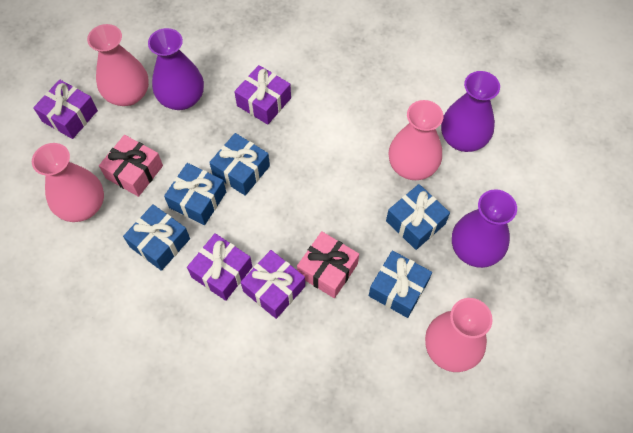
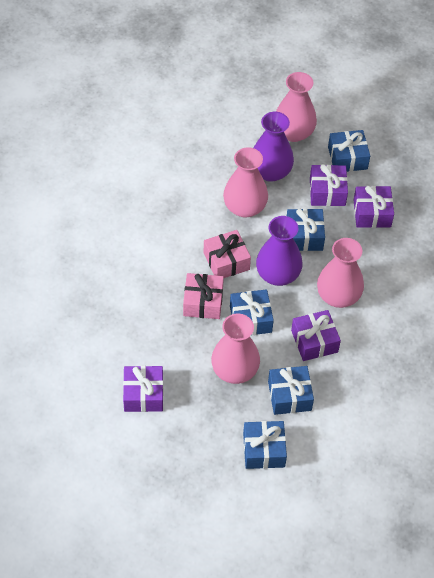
purple vase: [148,28,204,110] [441,71,500,152] [452,189,517,268] = 3 -> [253,112,294,182] [256,216,303,286] = 2

